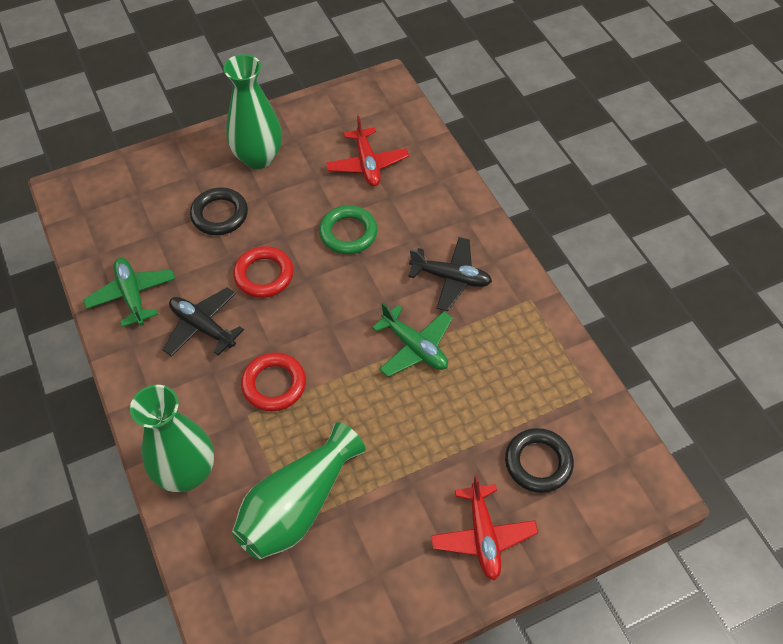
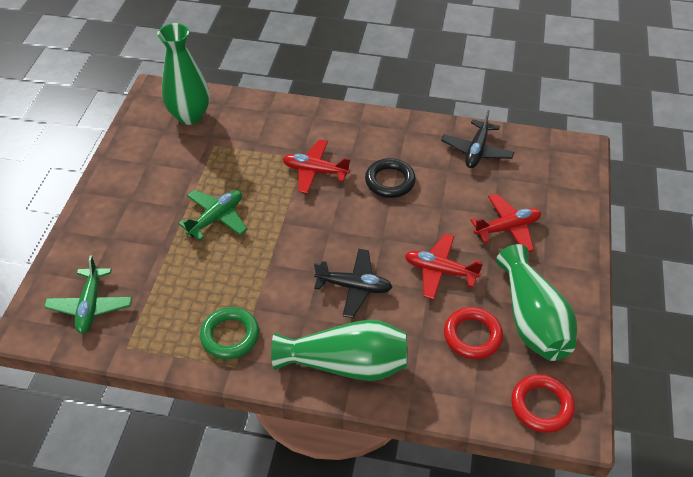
black ring: [190,188,248,235] [505,428,574,493] = 2 -> [365,158,416,198] = 1
red plane: [326,116,409,186] [431,475,538,580] = 2 -> [282,139,351,194] [405,234,483,299] [471,193,541,252] = 3

